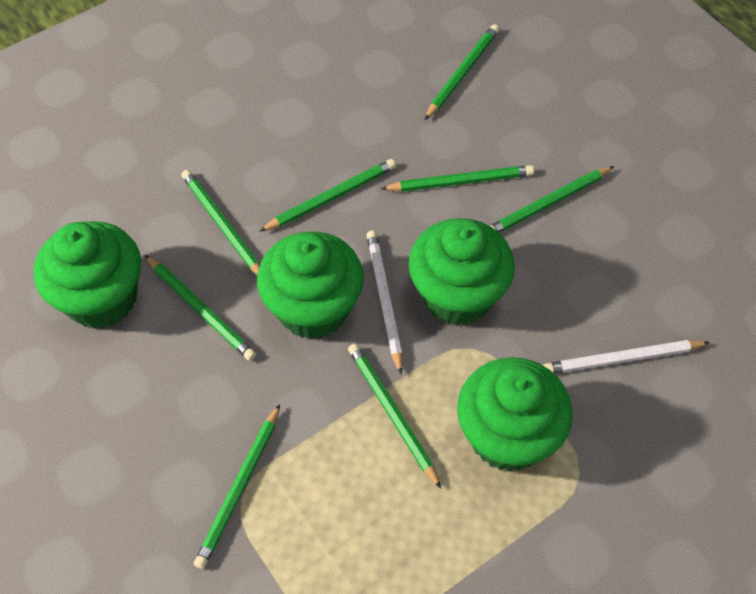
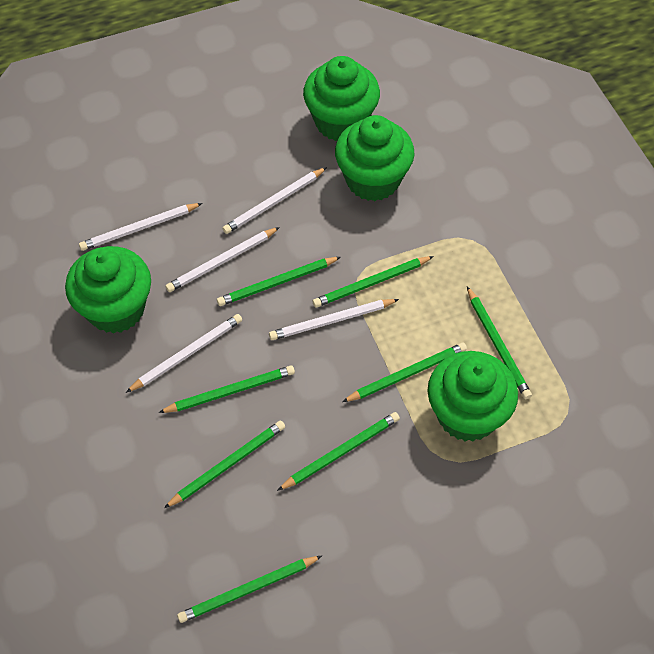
white pencil: [366,231,403,374] [543,340,710,374] = 2 -> [79,203,202,251] [126,314,242,393] [166,227,280,292] [222,167,327,234] [269,299,399,340] = 5

